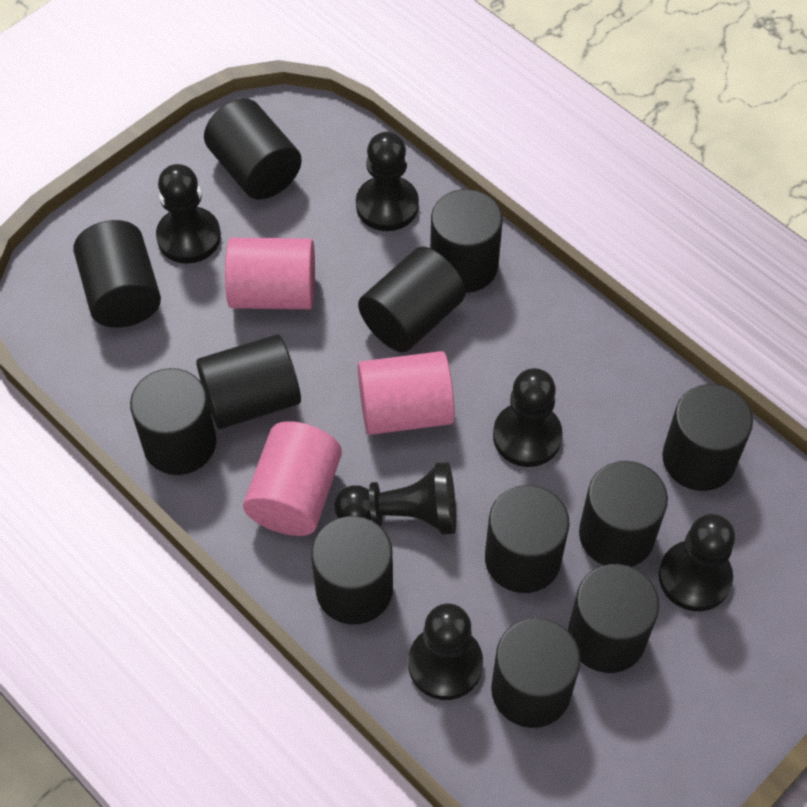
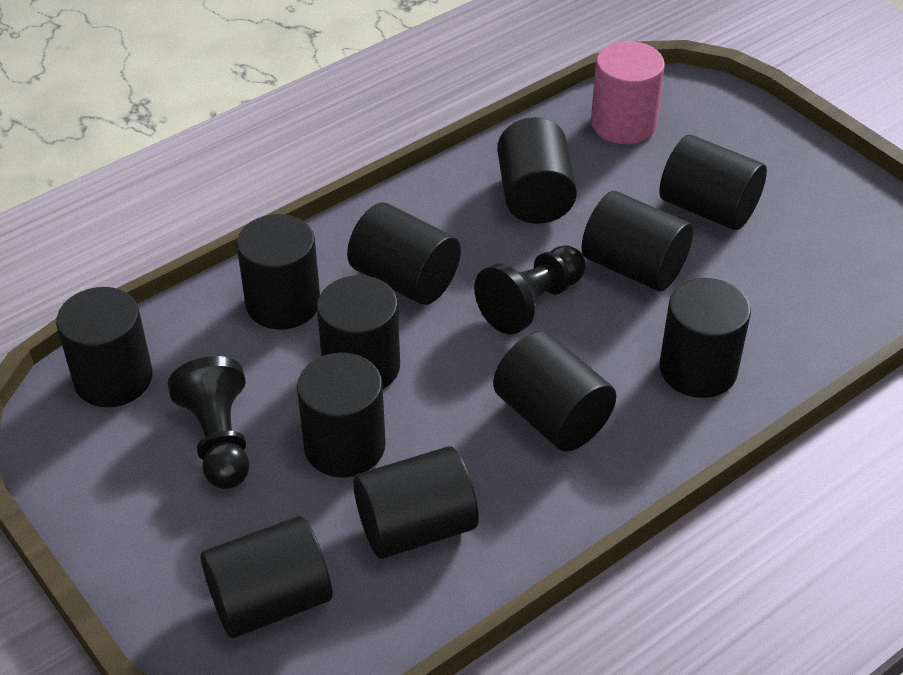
black pawn: [156,164,221,264] [335,462,456,535] [356,132,419,231] [408,603,483,700] [493,368,563,467] [659,514,735,611] = 6 -> [168,356,249,489] [474,245,585,335] = 2
pink cylinder: [225,237,315,309] [243,421,342,536] [358,351,455,435] = 3 -> [591,41,665,144] = 1

